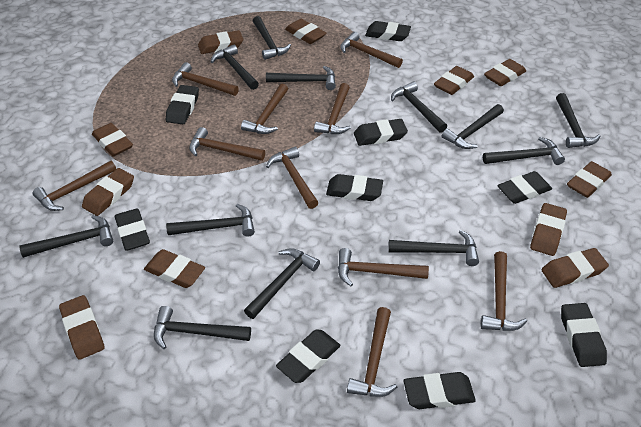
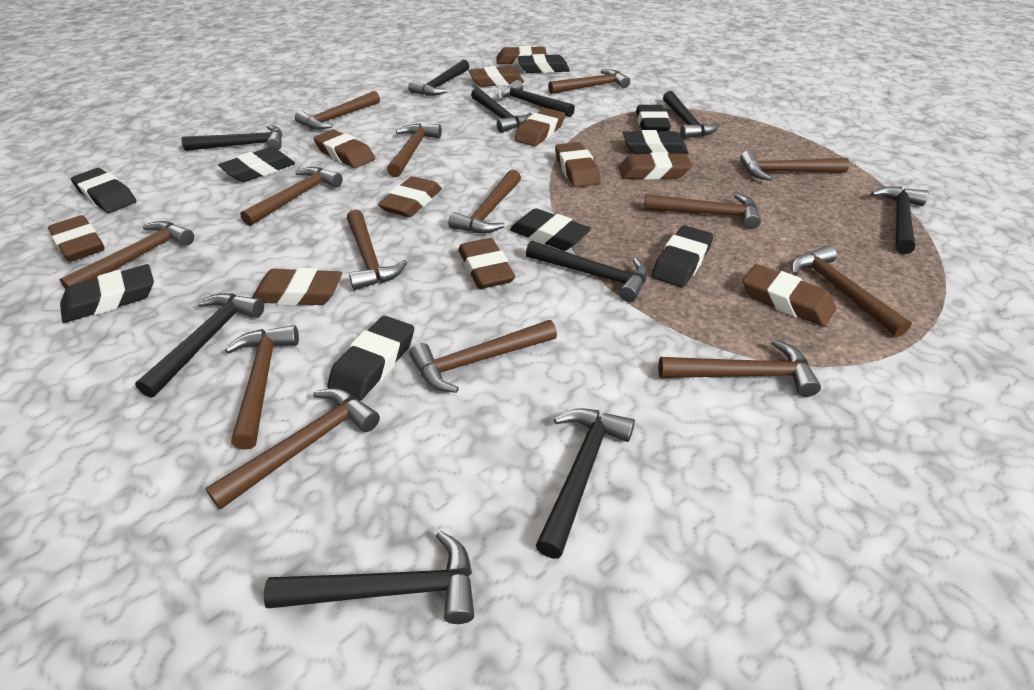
black hammer: [19,215,113,258] [154,306,251,349] [166,204,255,237] [211,45,259,90] [244,248,320,319] [253,16,291,60] [266,66,336,90] [388,230,479,266] [391,81,447,133] [442,104,504,149] [483,137,565,165] [556,93,600,148] = 12 -> [135,293,264,397] [181,125,282,151] [264,531,474,624] [408,60,469,96] [471,88,532,133] [498,80,575,117] [526,241,648,302] [536,408,635,558] [663,91,720,139] [871,186,929,255] = 10
brown hammer: [33,161,116,211] [172,62,239,96] [189,127,265,161] [241,84,288,134] [266,147,318,209] [314,83,351,134] [338,248,429,286] [340,32,403,68] [347,307,397,397] [480,251,527,331] = 10 -> [60,221,194,289] [205,388,380,510] [225,325,299,450] [240,167,342,226] [295,91,380,130] [347,210,407,290] [387,123,442,177] [409,320,557,393] [448,170,521,233] [548,69,630,94] [644,193,761,229] [658,340,821,397] [740,150,849,181] [791,245,912,337] = 14

